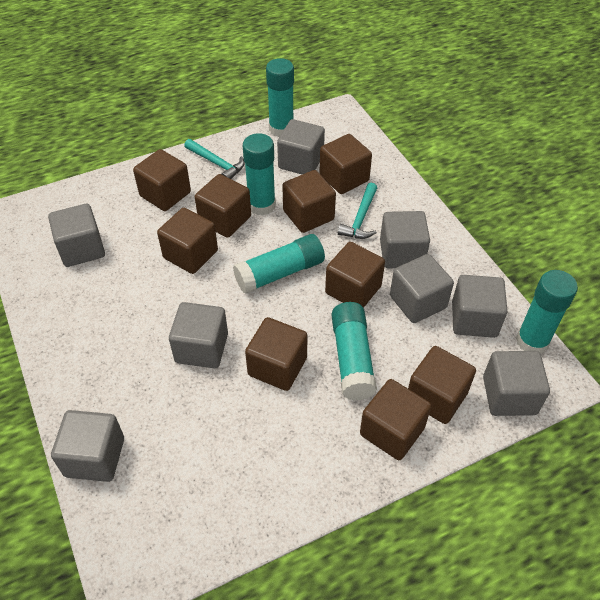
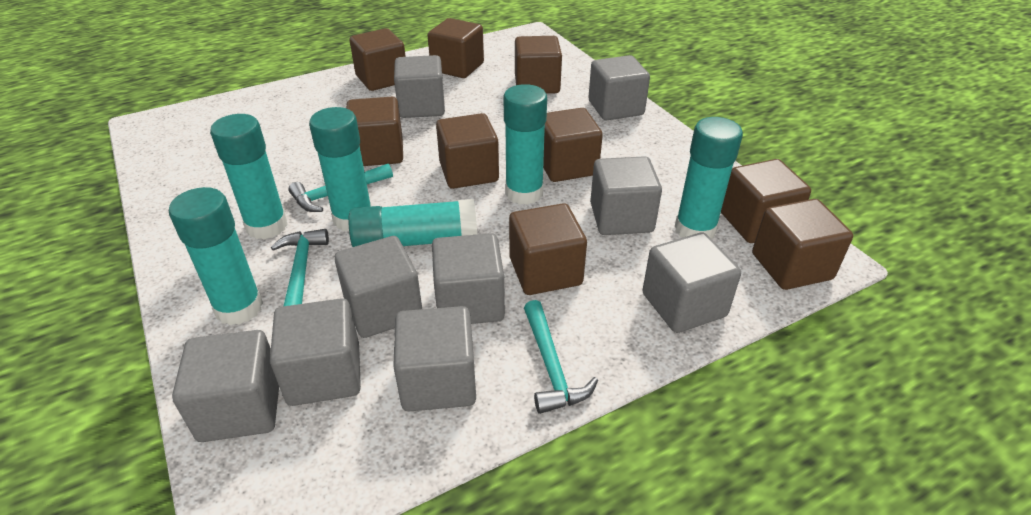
grey cube: [48,204,105,267] [51,410,124,482] [169,302,228,369] [277,119,325,175] [380,211,430,268] [390,254,454,323] [452,275,508,338] [483,351,550,416] = 8 -> [172,330,279,442] [270,298,361,406] [334,236,422,338] [393,306,476,411] [394,55,445,118] [432,233,505,324] [588,55,650,120] [590,156,662,235] [643,233,741,333] = 9
turquoise glue stick: [233,234,325,294] [243,133,276,216] [266,58,294,137] [332,302,377,401] [516,270,578,353] = 5 -> [169,187,263,325] [210,114,288,239] [309,107,371,231] [348,199,477,247] [503,84,547,205] [675,117,743,239] = 6
turquoise hammer: [184,139,244,179] [338,183,377,239] = 2 -> [271,229,329,306] [289,164,393,212] [524,300,598,414] = 3

